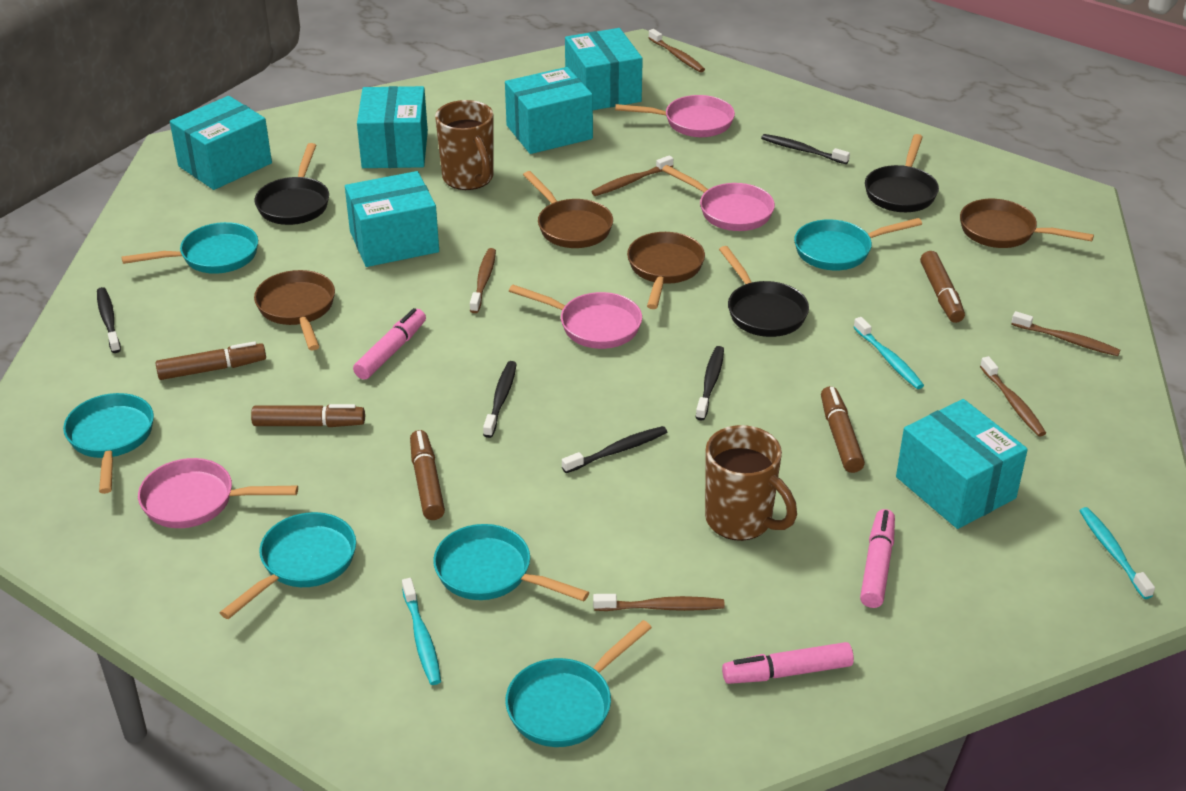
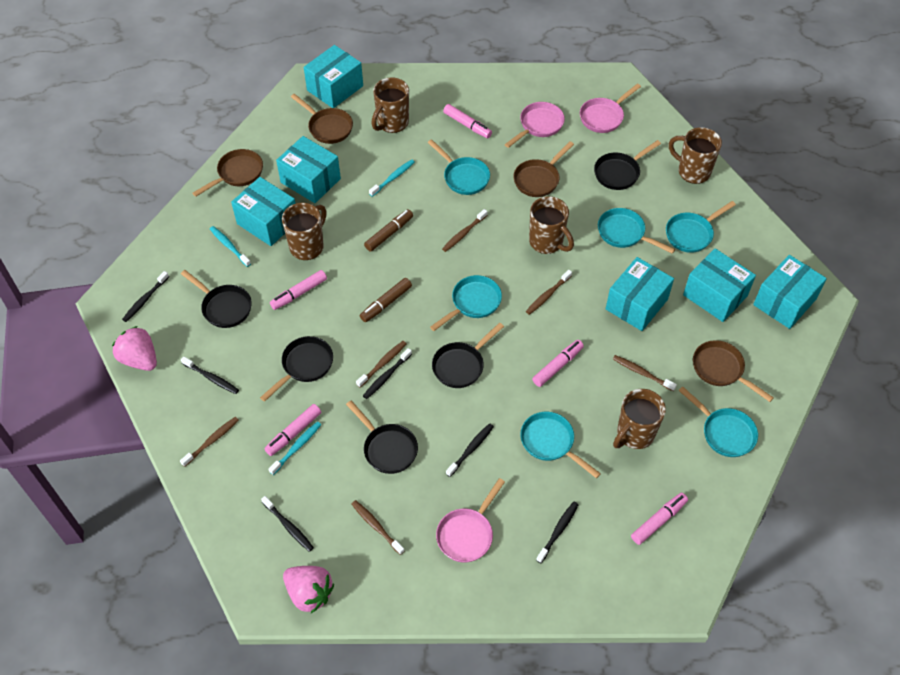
black pan: [255,143,329,225] [719,246,809,337] [865,134,939,212] = 3 -> [181,270,252,328] [260,336,333,402] [346,400,418,474] [432,323,504,388] [594,140,661,190] = 5
black toothbrush: [97,287,121,353] [483,361,517,438] [562,426,667,473] [696,346,724,421] [761,134,850,164] = 5 -> [122,271,169,322] [181,356,239,394] [261,496,314,552] [363,348,412,399] [446,423,494,477] [536,502,579,563] = 6
brown marker: [156,341,266,380] [251,404,365,427] [410,430,445,520] [821,386,865,473] [920,251,965,323] = 5 -> [360,278,412,322] [364,209,413,252] = 2
brown mug: [435,100,494,190] [705,425,797,541] = 2 -> [282,203,327,260] [371,78,409,133] [529,196,574,254] [613,389,666,449] [669,127,722,184] = 5
pink marker: [353,308,426,380] [722,642,854,684] [860,509,895,608] = 3 -> [264,404,321,456] [270,270,327,310] [443,104,492,138] [532,340,584,387] [631,493,688,545] = 5
pink pan: [138,458,298,528] [509,285,642,349] [615,95,735,137] [662,165,775,231] = 4 -> [436,478,505,563] [505,102,565,148] [580,84,641,133] = 3
pink strawberry: none = 0 -> [112,326,157,371] [283,566,334,613] = 2

